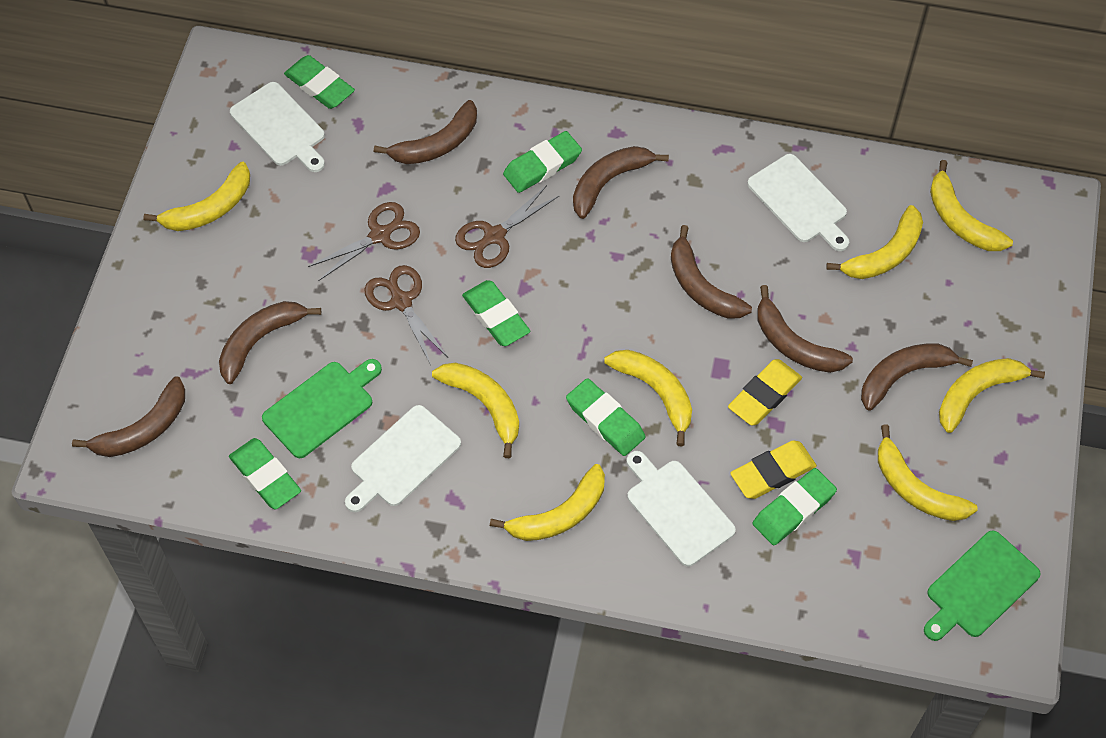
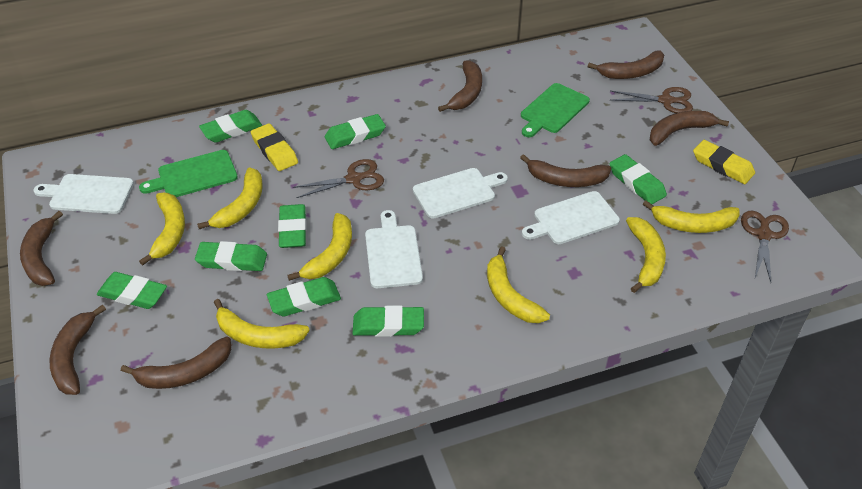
green eraser: [229,438,301,509] [284,55,355,109] [462,280,530,346] [503,131,582,193] [566,378,646,456] [753,468,837,545] = 6 -> [97,272,167,309] [195,241,267,271] [199,110,262,142] [267,277,341,316] [278,204,307,248] [325,114,386,149] [352,305,424,337] [610,154,667,204] = 8
yellow banana: [143,162,250,231] [432,363,519,458] [490,464,605,541] [604,350,692,446] [826,205,923,279] [878,425,978,521] [930,160,1013,251] [939,358,1045,433] = 8 -> [139,193,185,266] [197,167,263,229] [214,299,310,349] [287,213,352,281] [487,246,550,323] [626,217,666,293] [643,200,739,233] = 7

